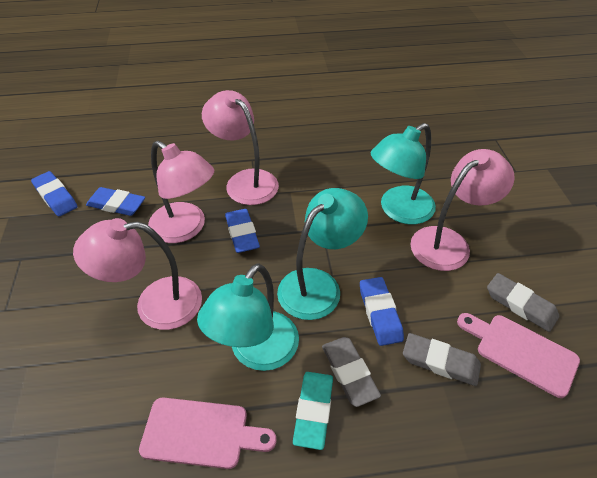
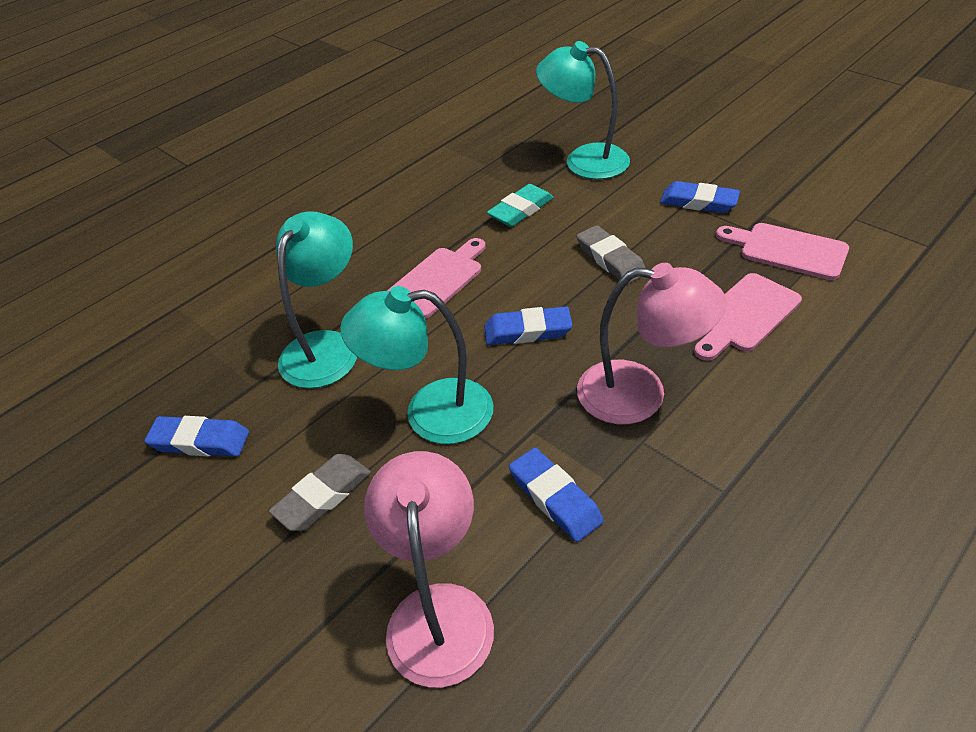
grey eraser: [322,337,381,407] [403,333,481,386] [487,273,559,332] = 3 -> [269,454,371,531] [576,225,645,284] = 2
pink cutting board: [139,398,277,469] [457,313,580,398] = 2 -> [387,238,486,319] [694,273,802,361] [716,223,849,280] = 3
pink lamp: [73,218,202,330] [148,141,214,243] [202,90,279,205] [410,149,515,271] = 4 -> [364,451,494,687] [577,263,727,424] = 2

